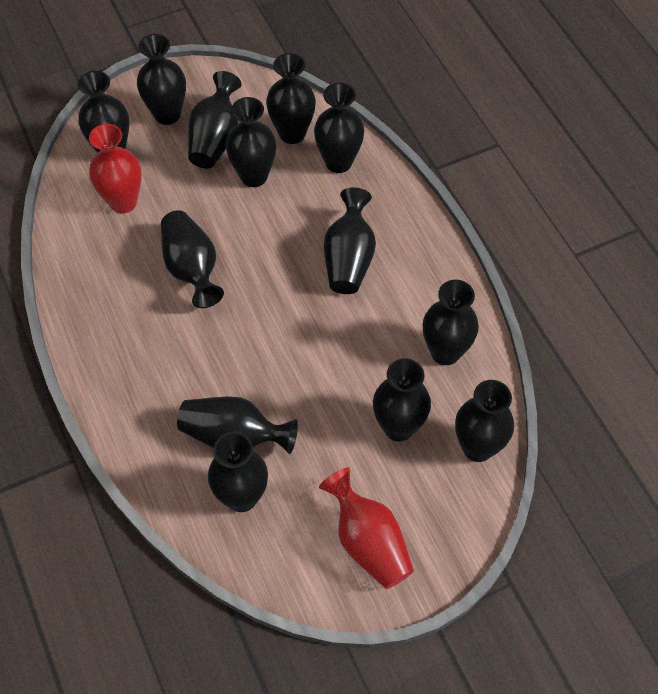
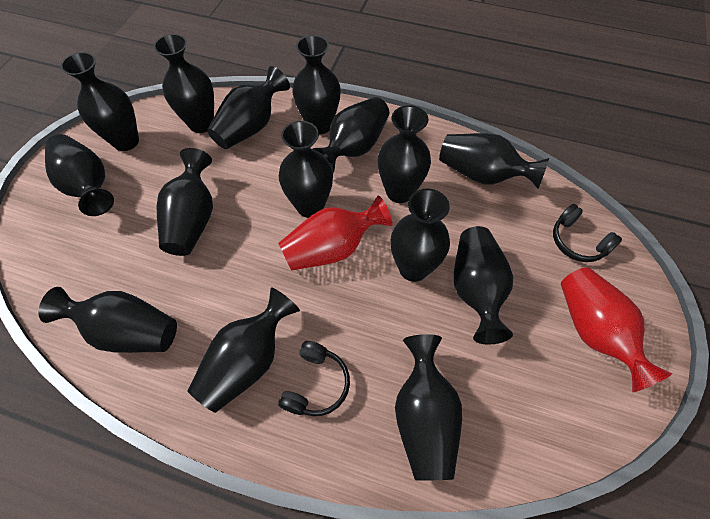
black headphones: none = 0 -> [278,341,350,416] [553,204,622,262] = 2
black vase: [78,71,129,153] [137,34,186,125] [161,210,224,308] [177,396,298,454] [188,71,242,169] [208,432,268,512] [226,97,276,187] [266,53,316,144] [314,83,364,173] [324,187,376,294] [373,358,431,441] [423,280,479,365] [455,380,514,462] = 13 -> [38,287,177,353] [45,134,114,216] [60,52,139,151] [154,34,214,133] [157,148,213,256] [188,288,300,413] [207,66,290,149] [278,121,333,218] [292,35,341,134] [313,97,389,172] [378,105,431,203] [391,189,450,282] [395,334,462,480] [439,133,549,189] [454,226,513,344] = 15

